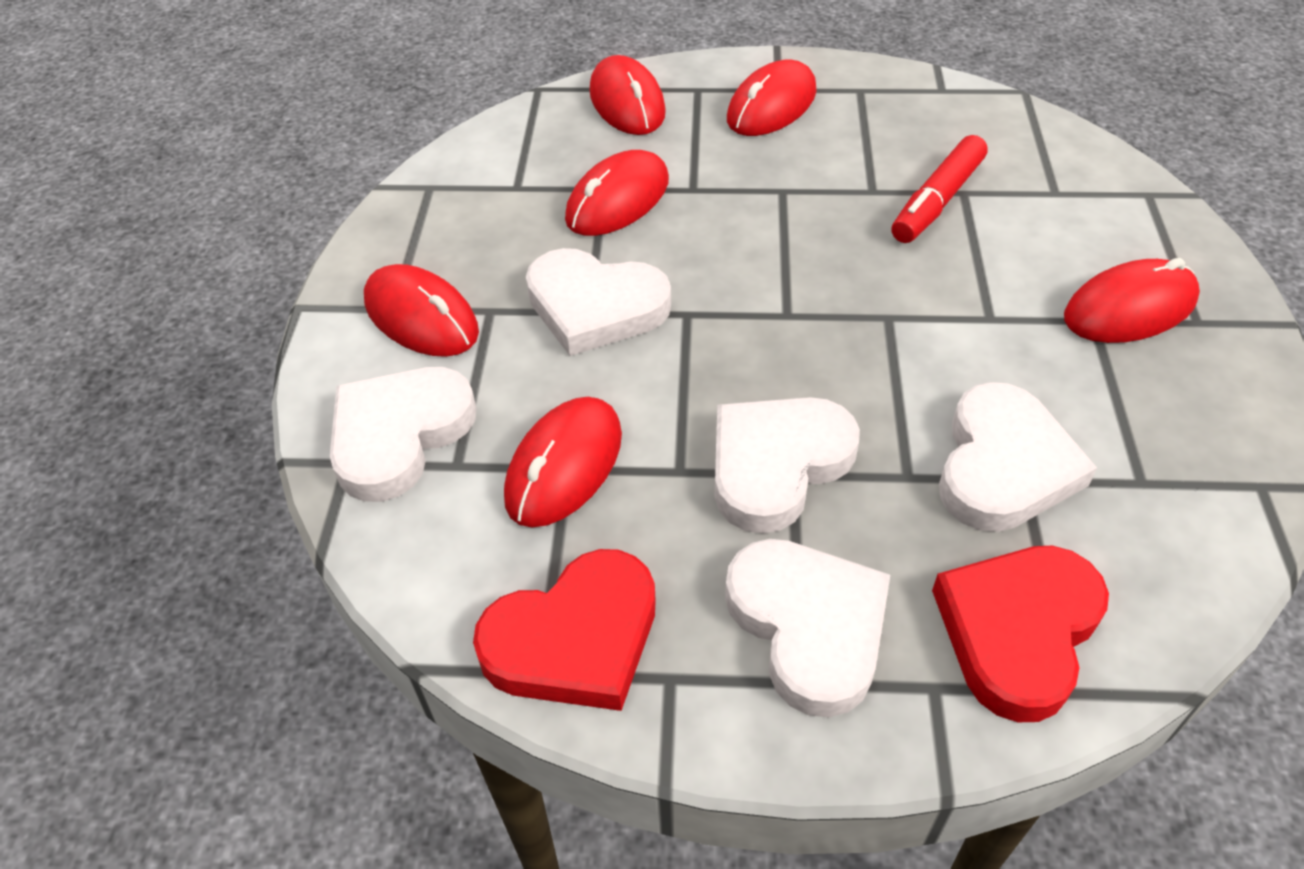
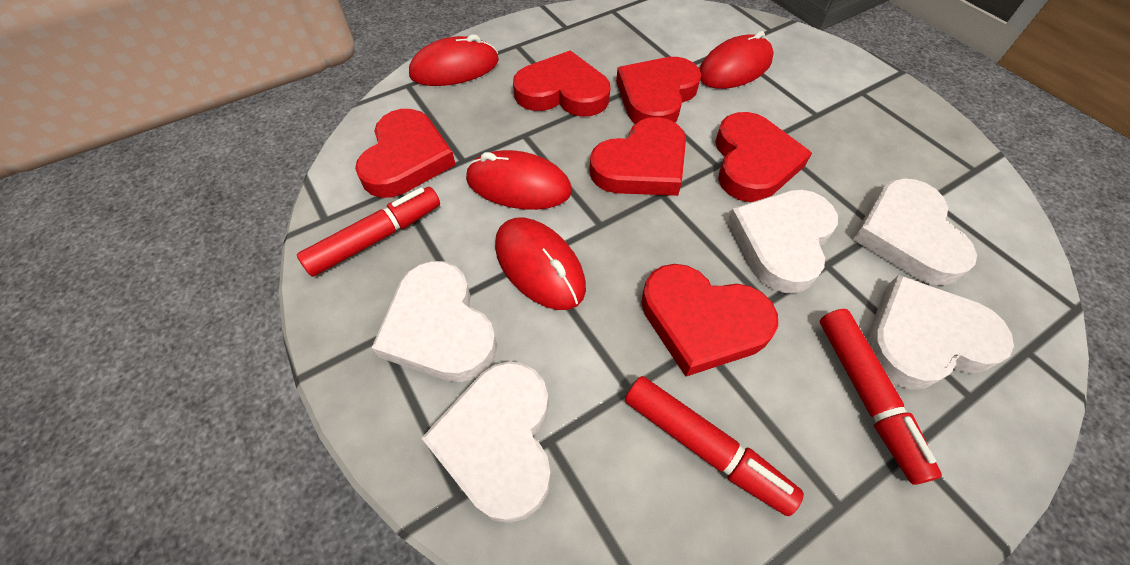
red heart: [473,549,656,711] [932,546,1109,722] = 2 -> [355,109,456,198] [513,51,610,117] [589,117,686,196] [616,57,701,124] [641,264,778,377] [715,112,812,202] = 6
red marker: [891,135,988,243] = 1 -> [297,187,440,277] [625,376,804,516] [820,309,942,485] = 3
red mouse: [364,264,479,357] [504,397,622,528] [565,150,669,236] [590,55,666,135] [727,60,817,136] [1064,258,1200,343] = 6 -> [409,34,499,86] [466,150,572,210] [495,218,586,310] [699,31,774,89] = 4

